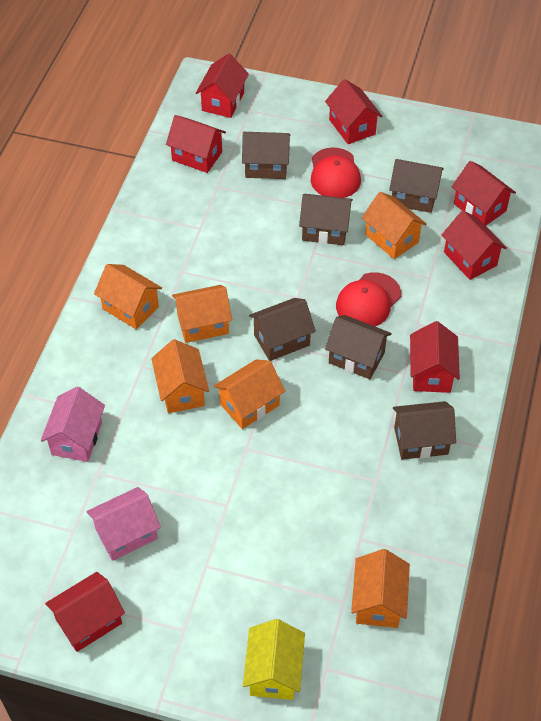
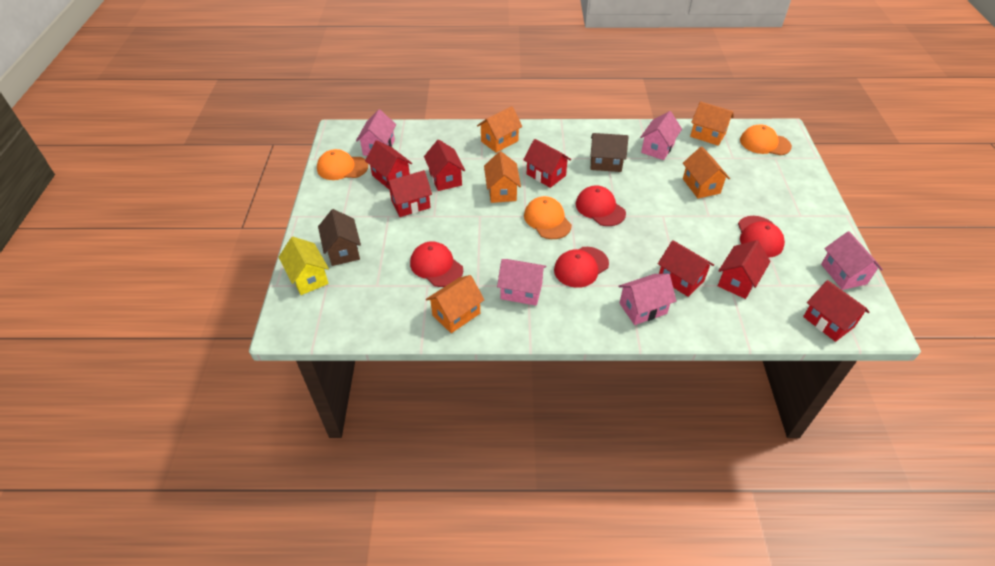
brown house: [242,132,290,179] [249,298,316,361] [299,194,353,245] [325,315,392,379] [389,159,444,213] [393,401,456,460] = 6 -> [318,209,361,266] [590,133,629,172] = 2
orange cap: none = 0 -> [317,149,368,180] [524,196,572,239] [740,124,792,155] = 3
orange house: [94,264,162,329] [151,339,209,413] [172,285,232,343] [214,359,285,429] [351,549,410,628] [362,192,427,259] = 6 -> [426,275,484,333] [477,106,522,153] [484,151,521,203] [683,146,730,199] [690,101,734,146] = 5
pink house: [41,387,105,462] [87,487,161,561] = 2 -> [356,110,396,156] [497,259,546,306] [618,274,676,325] [640,111,682,160] [821,231,883,290] = 5
red cap: [311,147,361,198] [336,272,401,326] = 2 -> [410,241,463,287] [554,247,609,288] [576,186,626,226] [738,216,785,258] = 4

